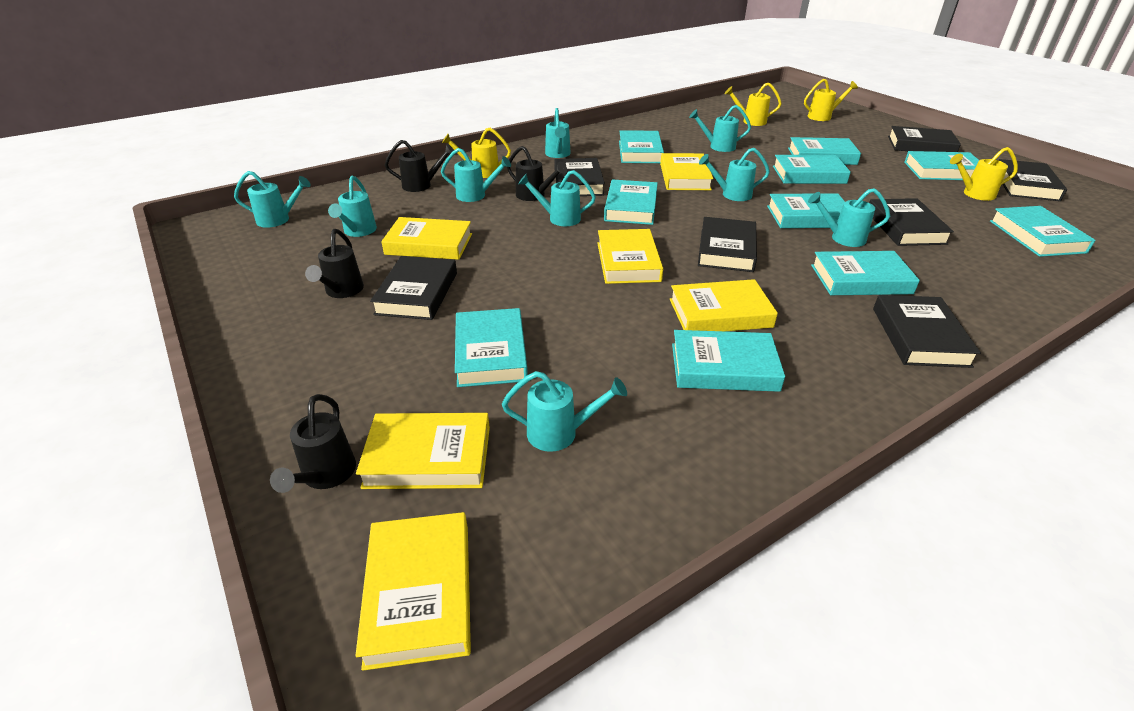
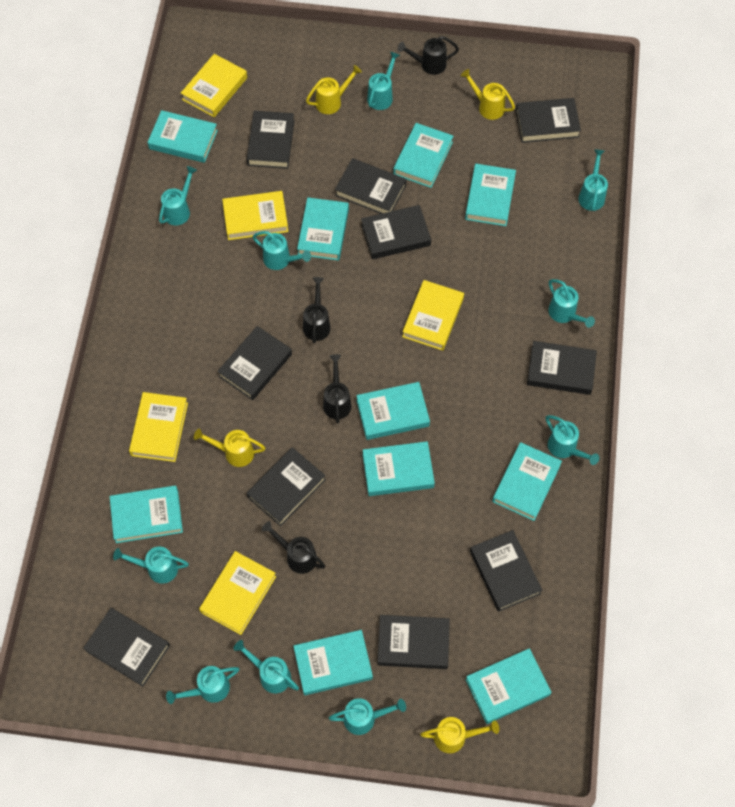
black book: [370,256,457,320] [554,158,605,196] [698,217,757,272] [869,198,954,246] [873,295,981,368] [888,126,961,152] [999,159,1067,201] = 7 -> [83,608,170,687] [217,326,292,400] [247,111,295,169] [247,447,326,526] [335,158,407,214] [361,205,431,259] [377,615,450,669] [470,530,542,612] [515,98,581,143] [527,341,597,395] = 10
turquoise watering can: [234,171,311,228] [328,175,377,237] [441,148,511,202] [502,371,627,452] [518,170,596,226] [545,108,571,158] [689,105,751,152] [699,148,770,201] [808,188,890,247] = 9 -> [113,547,189,584] [159,166,197,225] [166,666,239,704] [233,640,299,693] [252,231,311,270] [329,698,406,735] [367,52,400,110] [546,415,599,465] [548,279,595,328] [579,149,608,211] = 10
yellow book: [355,512,471,671] [356,413,490,489] [381,217,472,260] [597,229,663,284] [660,153,713,190] [670,279,778,331] = 6 -> [129,392,188,462] [181,54,247,117] [199,551,276,635] [222,191,288,240] [402,280,464,351] = 5

